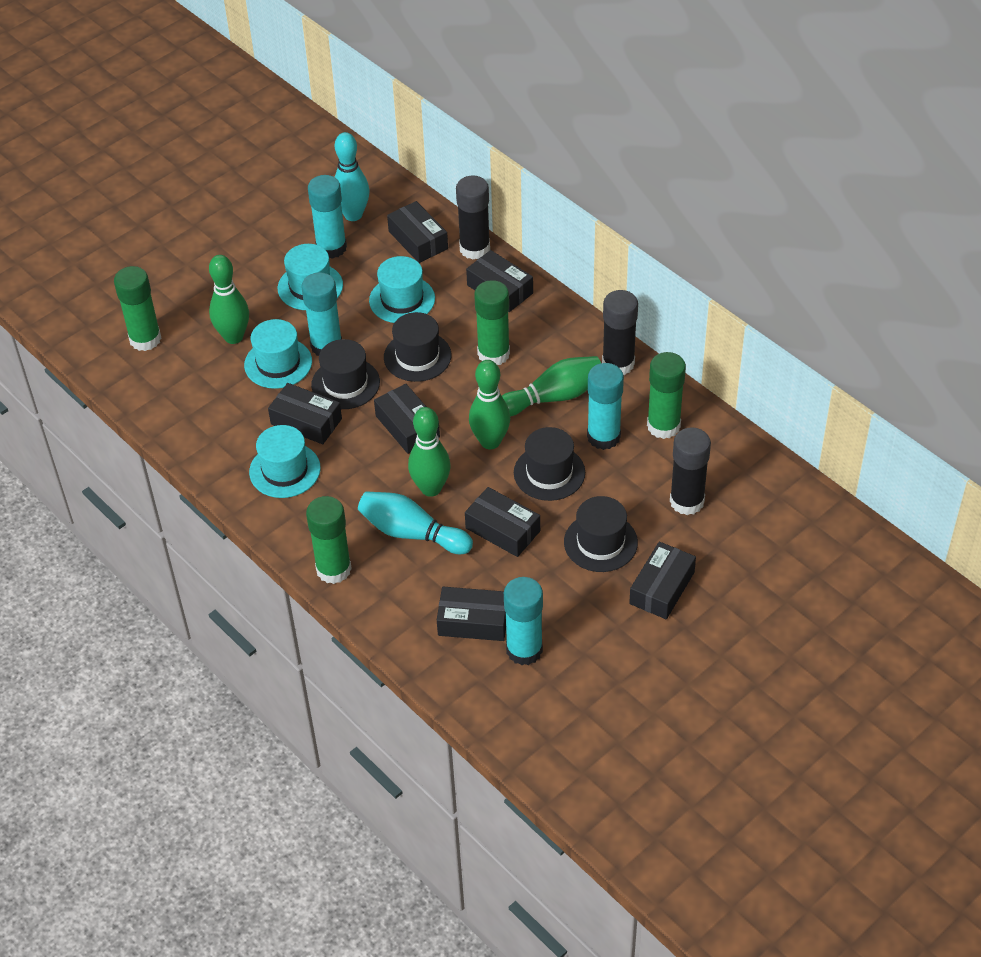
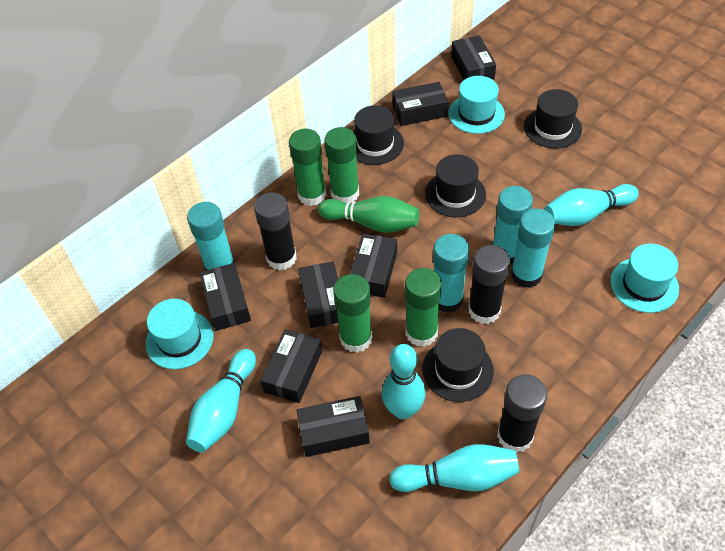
green bowling pin: [209,255,249,344] [408,407,451,497] [469,360,510,449] [502,356,601,416] = 4 -> [318,196,419,233] = 1
turquoise bowling pin: [335,132,369,221] [358,491,473,554] = 2 -> [186,349,256,452] [382,344,425,420] [389,444,519,492] [544,184,639,226] = 4
turquoise hat: [244,319,312,389] [249,425,321,498] [278,244,343,310] [369,256,435,323] = 4 -> [146,299,214,369] [448,76,505,134] [610,244,679,313] = 3

